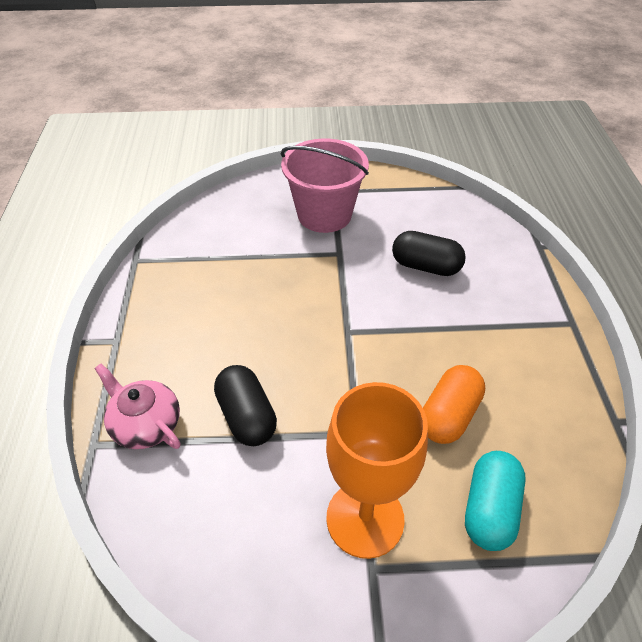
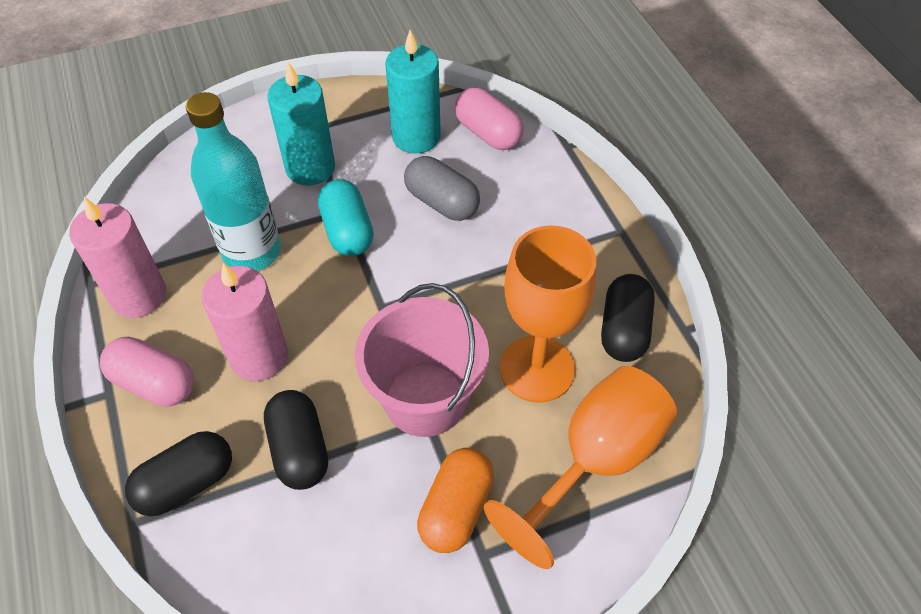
black capsule: [214,365,277,446] [392,231,466,276] = 2 -> [125,431,232,517] [264,390,328,490] [601,274,655,362] = 3
grey capsule: none = 0 -> [404,156,480,221] = 1
orange goblet: [326,382,428,559] = 1 -> [484,366,677,569] [499,225,596,403] = 2
pink candle: none = 0 -> [69,197,166,318] [201,263,288,381] = 2
pink capsule: none = 0 -> [100,337,194,406] [455,87,523,150] = 2
pink teapot: [94,364,181,449] = 1 -> none = 0
turquoise bottle: none = 0 -> [186,92,281,271] = 1
turquoise candle: none = 0 -> [267,62,335,186] [385,30,441,154] = 2

